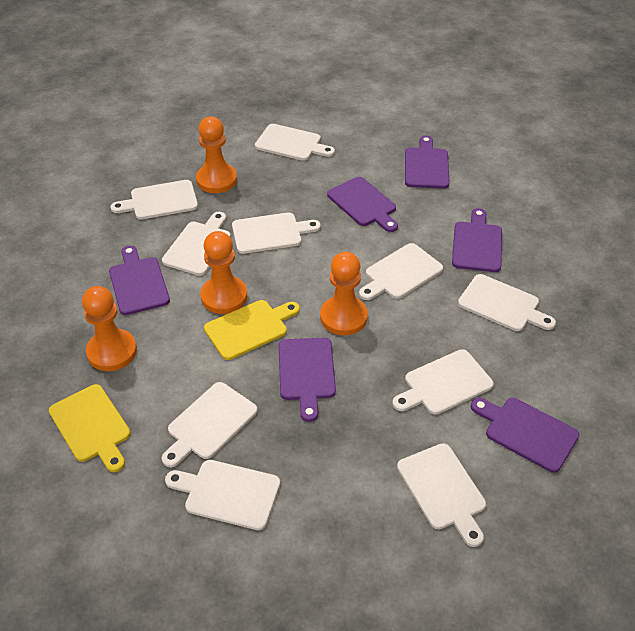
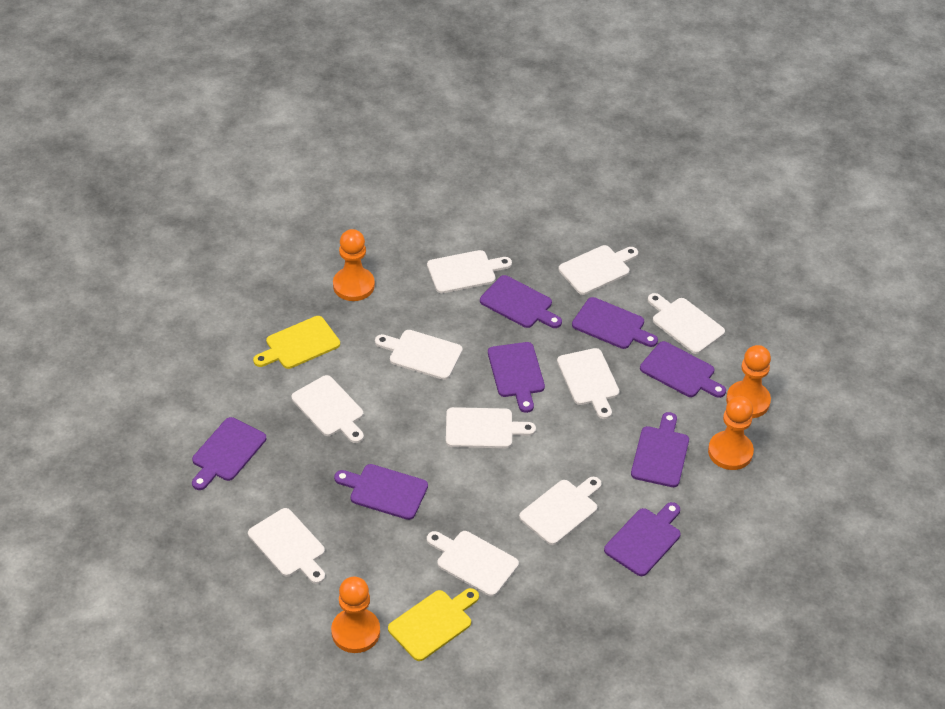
purple cutting board: [109,246,170,315] [279,338,336,422] [327,177,398,232] [405,135,450,189] [452,208,502,272] [471,398,579,473] = 6 -> [192,417,266,490] [334,464,428,520] [480,275,562,328] [488,342,545,413] [572,297,658,349] [604,502,681,576] [631,412,689,487] [640,341,726,398] = 8

